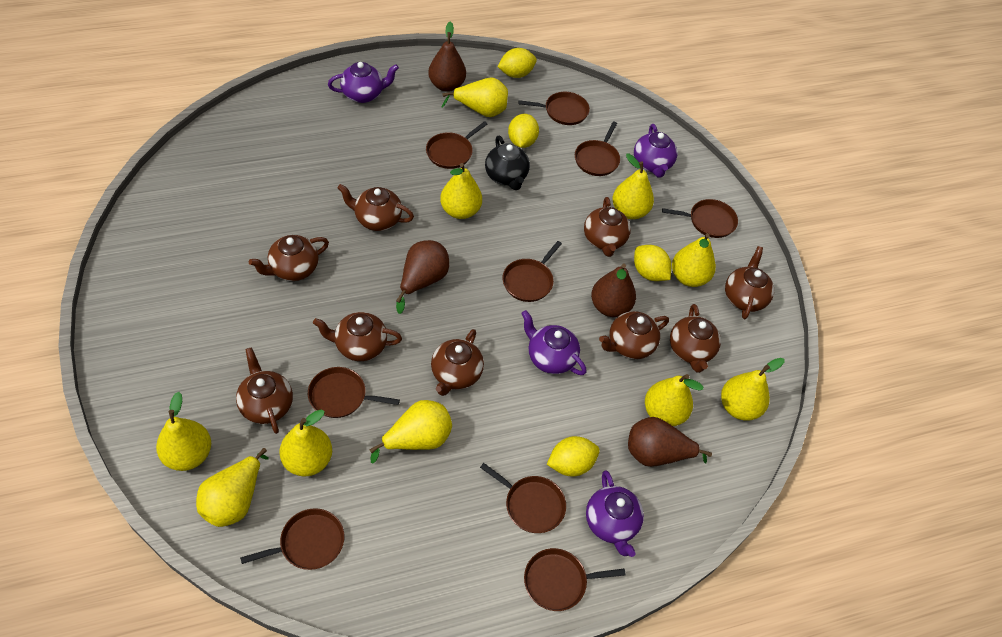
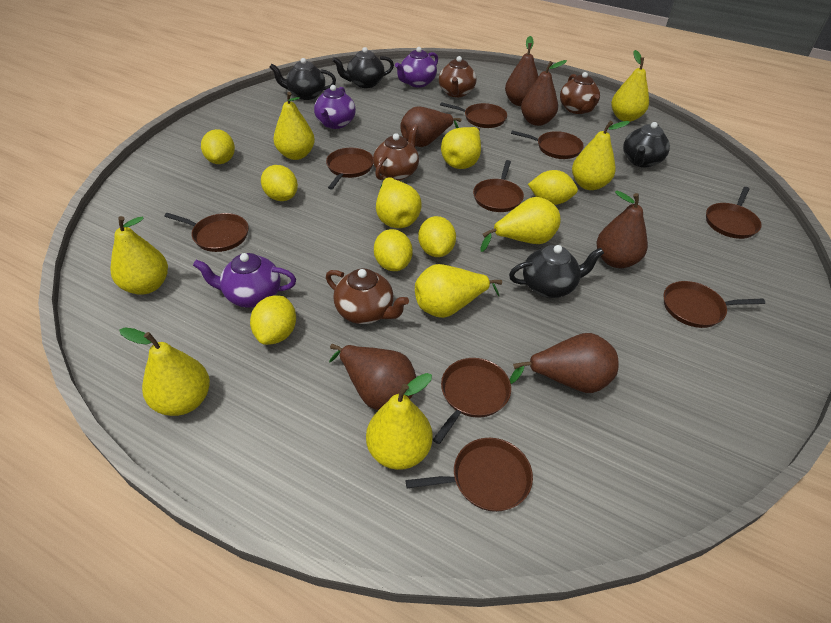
black teapot: [485,136,530,190] = 1 -> [269,58,336,100] [332,47,394,88] [509,245,604,298] [623,122,670,167] = 4
brown pear: [396,240,449,314] [428,21,466,92] [591,264,636,317] [628,417,712,467] = 4 -> [329,344,416,410] [400,106,461,147] [505,36,538,106] [509,333,619,393] [521,60,567,126] [597,191,648,268] = 6
brown teapot: [236,347,293,434] [249,235,329,281] [313,312,402,361] [338,184,414,231] [431,329,484,396] [584,197,631,257] [599,311,669,359] [670,304,721,373] [725,246,774,319] = 9 -> [326,268,409,324] [373,124,419,181] [439,56,476,98] [560,72,600,114] = 4
purple teapot: [328,62,399,103] [521,310,586,375] [586,470,644,557] [634,124,678,178] = 4 -> [193,253,296,308] [314,85,356,129] [395,47,438,88] = 3
yellow lemon: [497,48,537,78] [508,114,539,148] [547,436,600,477] [634,245,671,281] = 4 -> [201,129,235,164] [250,295,296,345] [261,165,298,201] [374,229,413,271] [418,216,456,257] [528,170,578,205] = 6

